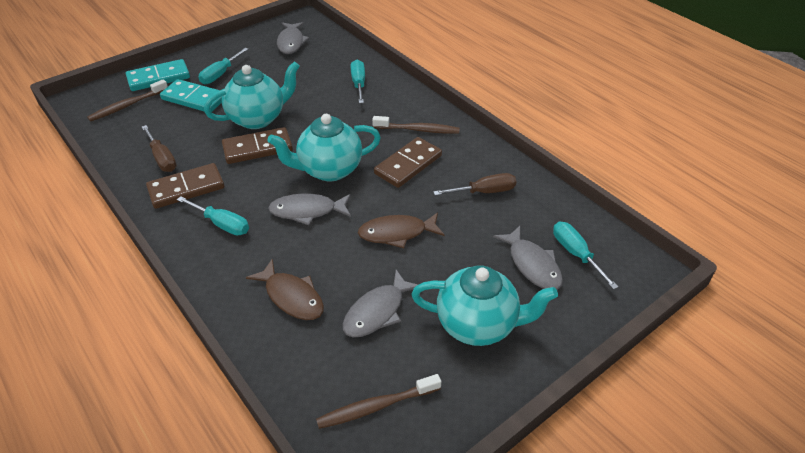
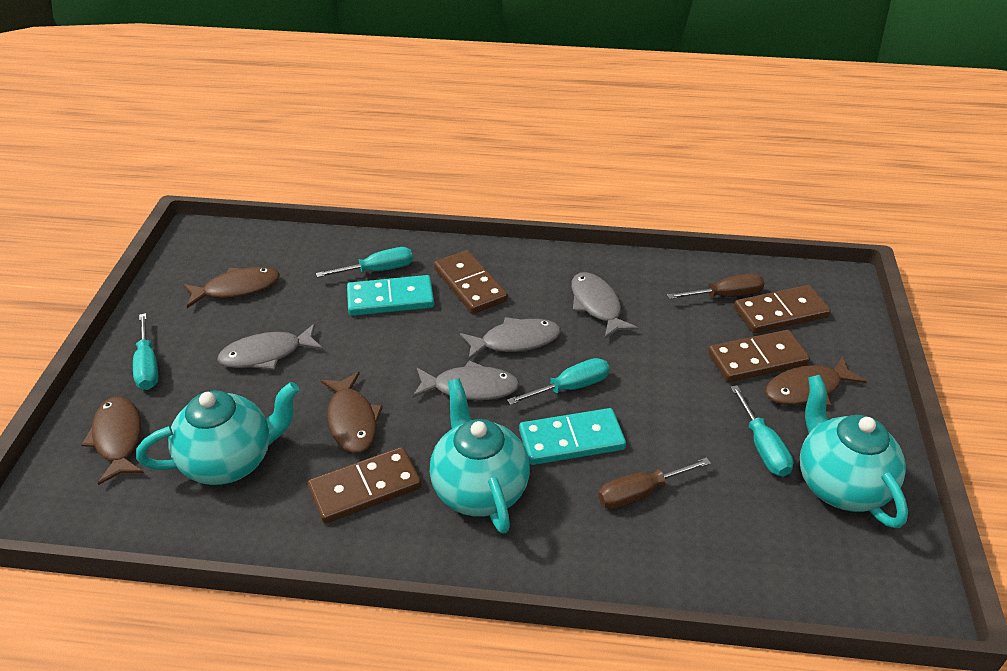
brown domino: [146,163,224,209] [222,127,293,164] [374,137,442,188] = 3 -> [308,447,422,524] [434,250,508,314] [708,330,810,382] [734,285,831,333] = 4
brown fish: [246,258,324,320] [358,212,445,248] = 2 -> [81,396,144,485] [183,267,280,308] [320,372,383,453] [765,356,867,406] = 4
brown toothbrush: [87,79,168,122] [316,374,441,429] [372,116,460,134] = 3 -> none = 0

